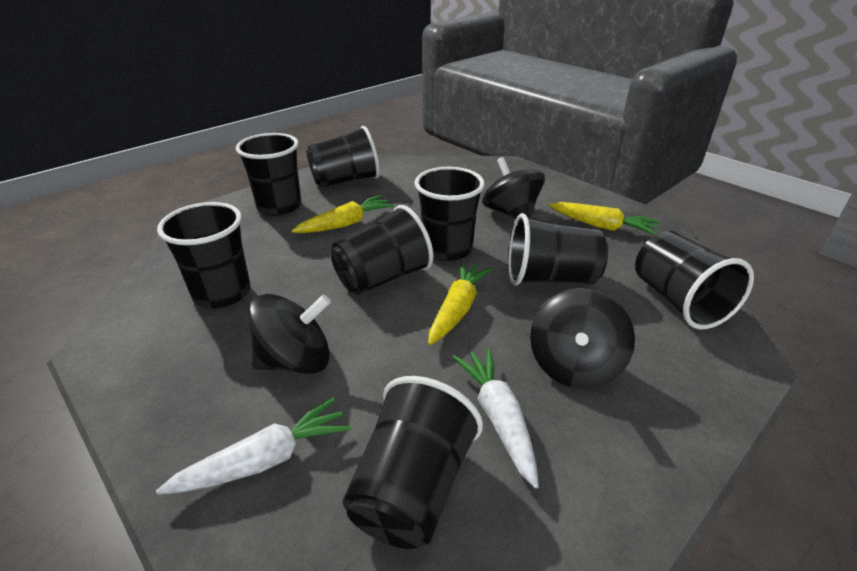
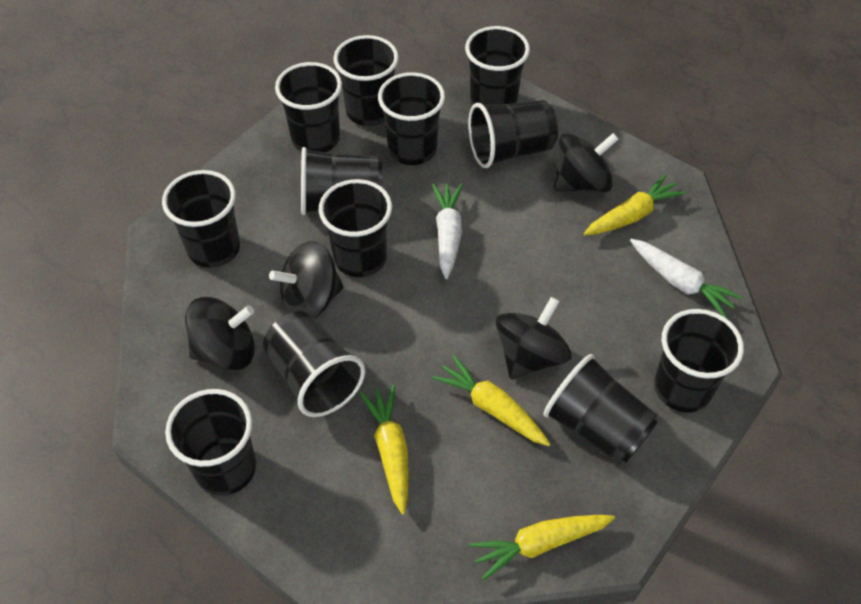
black cup: [157,202,251,309] [236,133,301,216] [306,126,380,187] [330,205,434,295] [343,376,483,549] [414,167,485,261] [508,213,608,286] [635,231,754,330] = 8 -> [162,170,240,268] [165,389,256,496] [263,311,365,417] [275,62,342,152] [301,147,382,215] [319,179,392,277] [333,35,399,126] [378,72,445,165] [465,26,530,106] [468,100,558,168] [544,354,658,464] [654,309,744,413] = 12
black spinning top: [248,294,331,374] [482,157,545,219] [530,288,635,389] = 3 -> [185,297,255,370] [269,241,343,319] [496,297,571,379] [554,133,619,192] = 4
yellow carrot: [291,195,394,233] [428,261,493,345] [549,202,660,235] = 3 -> [360,385,409,515] [432,355,550,446] [469,515,615,580] [584,174,686,235] = 4

